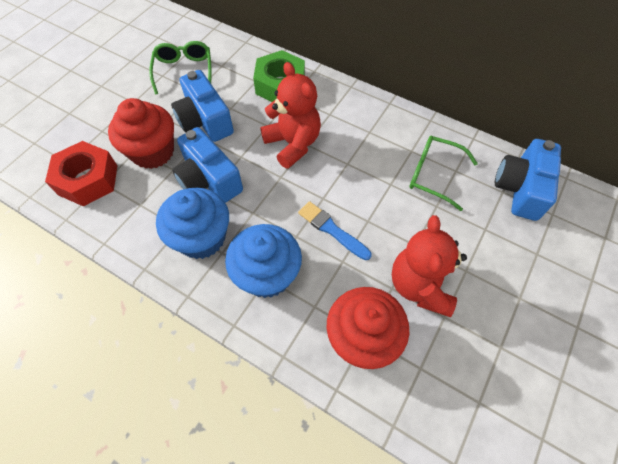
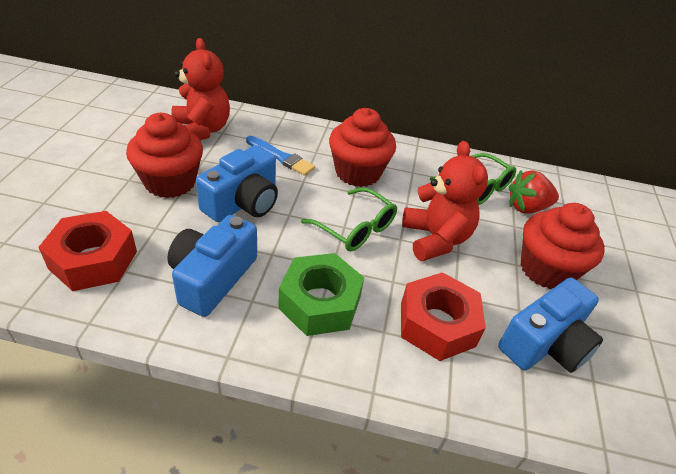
blue cupcake: [156,188,229,259] [225,224,302,298] = 2 -> none = 0
red cupcake: [108,98,174,169] [327,287,409,369] = 2 -> [126,113,203,198] [329,108,396,187] [521,203,605,289] = 3
red nut: [45,141,117,207] = 1 -> [39,211,137,291] [401,272,486,361] = 2
red strawberry: none = 0 -> [509,170,559,214] = 1

